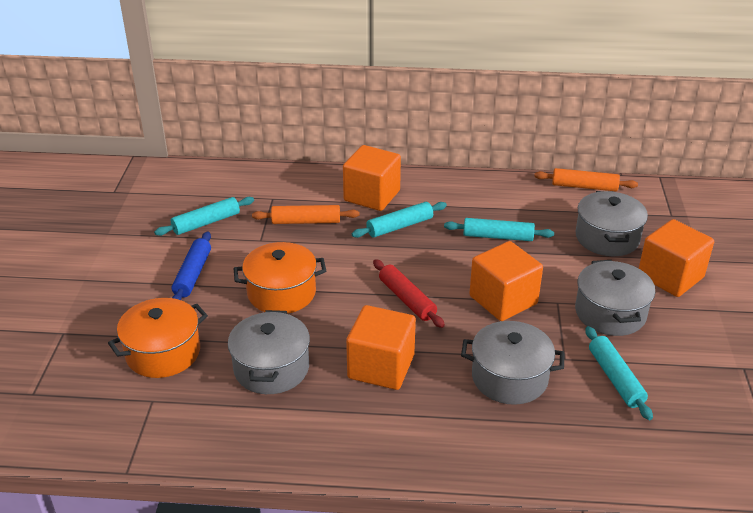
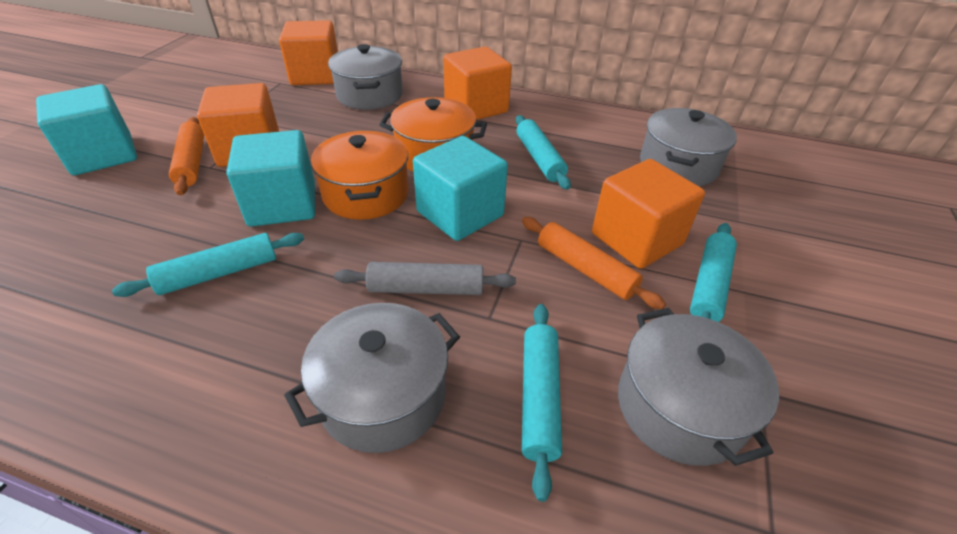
blue rolling pin: [172,232,211,300] = 1 -> none = 0
grey rolling pin: none = 0 -> [334,262,516,295] = 1
red rolling pin: [373,259,445,328] = 1 -> none = 0
turquoise cube: none = 0 -> [36,84,137,175] [226,130,315,227] [413,136,508,241] = 3

